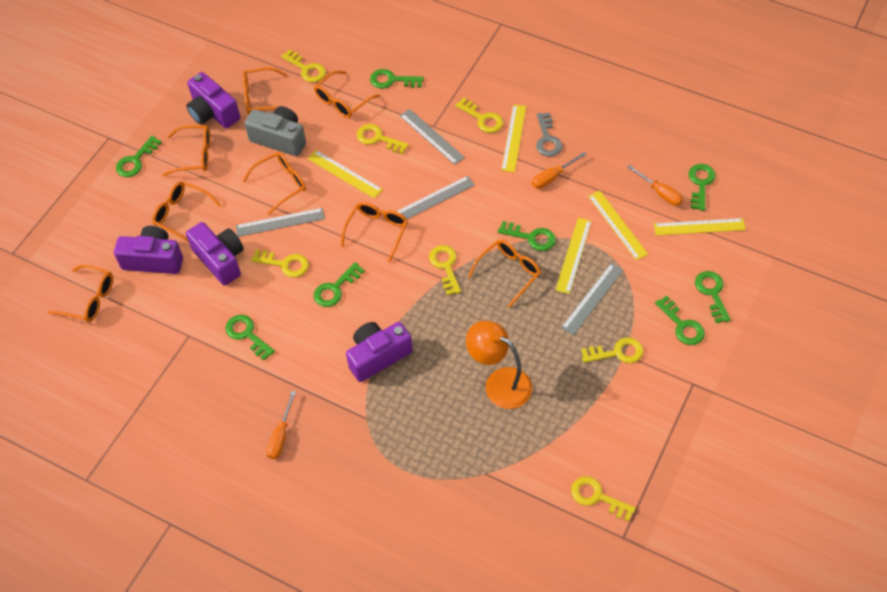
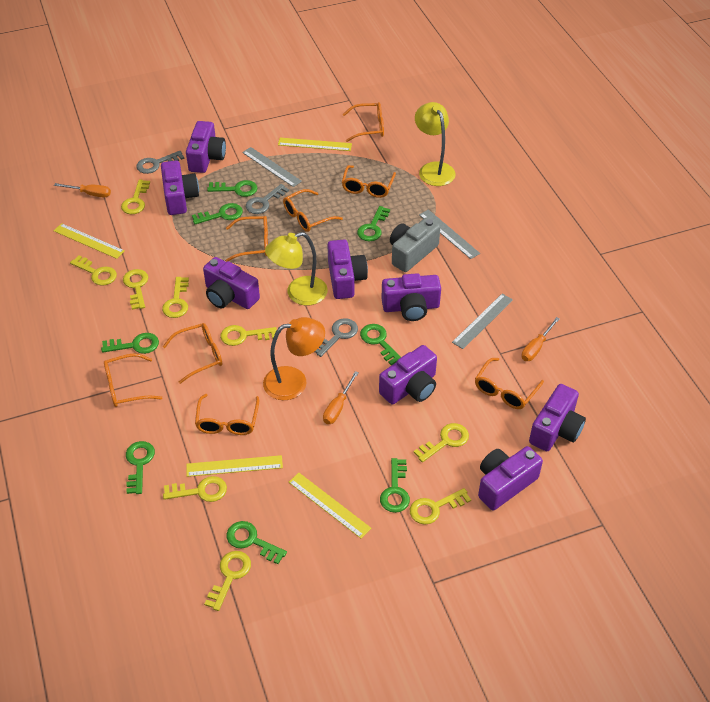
grey key: [536,113,562,157] = 1 -> [136,151,185,174] [246,184,289,214] [315,318,358,357] = 3
grey ruler: [236,208,325,237] [396,176,475,219] [400,109,465,165] [561,263,623,335] = 4 -> [242,147,302,187] [419,209,480,259] [452,294,513,349] = 3
purple camera: [114,226,183,274] [186,222,244,286] [187,72,240,128] [346,322,413,382] = 4 -> [161,160,199,215] [186,121,226,173] [203,257,260,309] [328,240,368,299] [379,345,437,404] [381,273,441,321] [478,446,543,510] [529,384,586,451] = 8
yellow key: [251,249,309,278] [281,49,326,83] [357,124,409,154] [429,245,461,296] [455,98,503,133] [571,476,636,522] [581,337,644,363] = 7 -> [70,255,117,286] [121,179,150,214] [123,269,148,310] [162,277,189,318] [163,476,227,502] [204,551,251,611] [220,325,277,346] [410,488,471,525] [414,423,469,462] = 9
yellow lamp: none = 0 -> [265,232,328,306] [415,102,455,186] = 2
yellow ruler: [307,150,383,199] [501,105,526,172] [556,218,592,294] [588,190,648,260] [654,218,746,236] = 5 -> [54,223,125,259] [186,455,283,477] [278,138,352,151] [289,473,371,538] = 4

